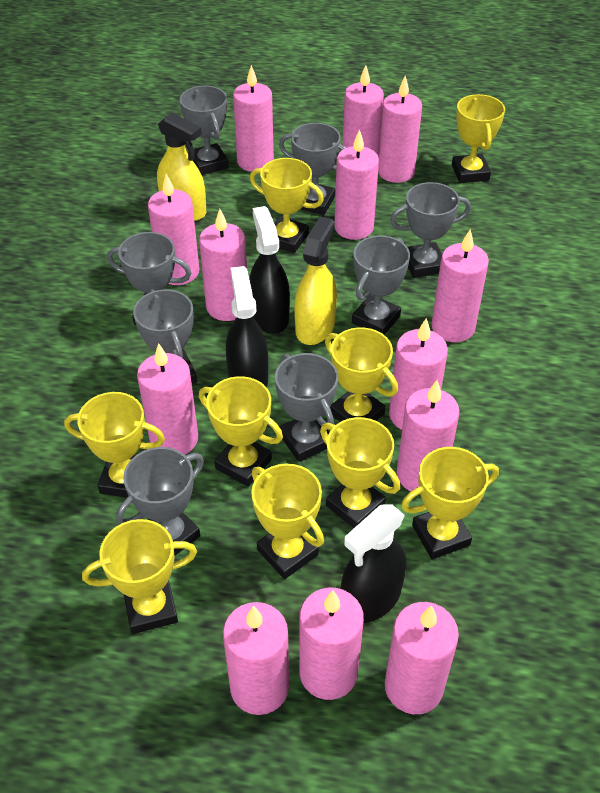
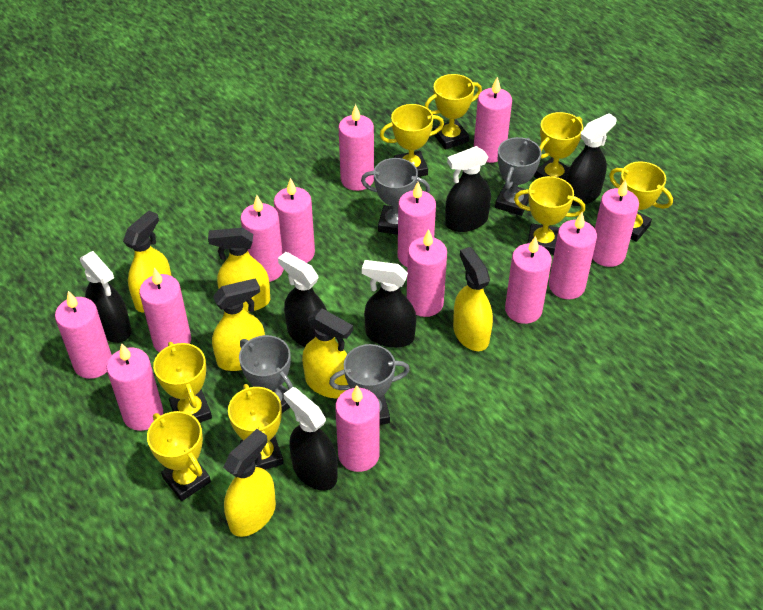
black spray bottle: [226,266,268,387] [249,206,290,334] [341,505,406,624] = 3 -> [80,251,131,343] [278,252,327,347] [283,387,338,491] [362,260,416,348] [445,146,491,232] [566,113,617,206] = 6
grey trophy: [107,232,191,325] [116,447,204,556] [133,289,197,384] [180,85,229,175] [275,353,338,462] [279,123,346,215] [352,235,410,335] [390,182,471,278] = 8 -> [239,335,293,413] [329,344,410,425] [361,158,430,235] [495,137,541,216] = 4
yellow spray bottle: [157,113,206,221] [294,216,337,345] = 2 -> [123,210,171,313] [208,227,270,312] [212,278,265,371] [223,429,276,537] [302,308,353,398] [453,247,493,351] = 6
yellow trophy: [64,392,165,498] [82,519,197,634] [199,376,283,487] [250,158,324,253] [251,464,324,579] [320,417,400,528] [325,327,398,422] [401,447,499,559] [452,94,505,183] = 9 -> [147,411,211,501] [153,342,212,423] [228,384,283,470] [380,104,444,177] [425,74,482,150] [514,176,585,255] [534,112,583,181] [609,161,673,242] = 8

